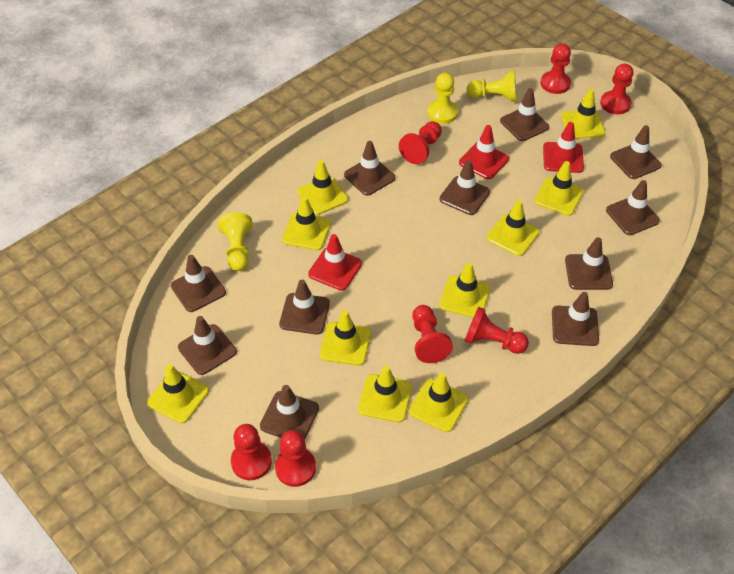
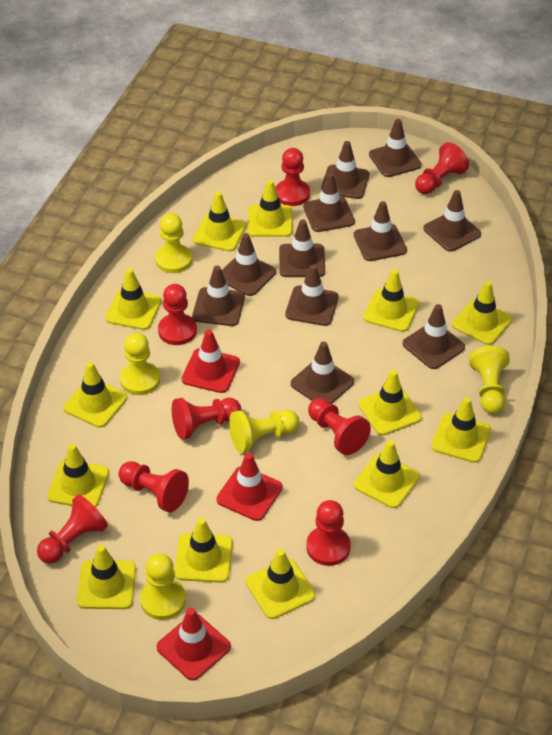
red pawn: [231,424,272,480] [275,430,316,487] [399,121,442,164] [412,305,453,363] [465,307,529,354] [541,44,571,94] [600,64,634,114] = 7 -> [37,495,108,564] [118,461,189,512] [158,284,197,345] [172,398,241,440] [275,148,310,206] [306,500,351,566] [308,398,371,455] [415,142,469,194] = 8
yellow pawn: [218,212,253,271] [427,73,458,124] [466,70,516,102] = 3 -> [120,333,160,395] [140,553,186,620] [155,213,192,273] [229,410,299,453] [469,346,510,414] = 5
yellow traffic cone: [147,364,209,423] [282,196,331,250] [297,160,348,215] [320,310,371,366] [358,366,412,422] [409,373,468,432] [439,263,490,318] [486,200,540,256] [534,161,584,216] [561,89,605,139] = 10 -> [47,444,109,508] [63,362,127,428] [77,545,136,609] [105,268,161,330] [174,518,233,583] [193,192,246,251] [246,549,315,619] [248,180,292,237] [354,440,420,508] [359,370,422,436] [363,269,419,332] [431,397,491,463] [452,281,512,345] = 13

